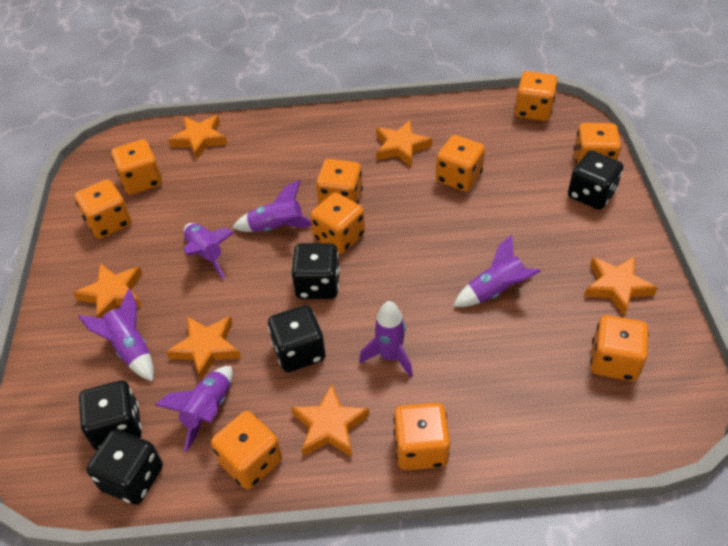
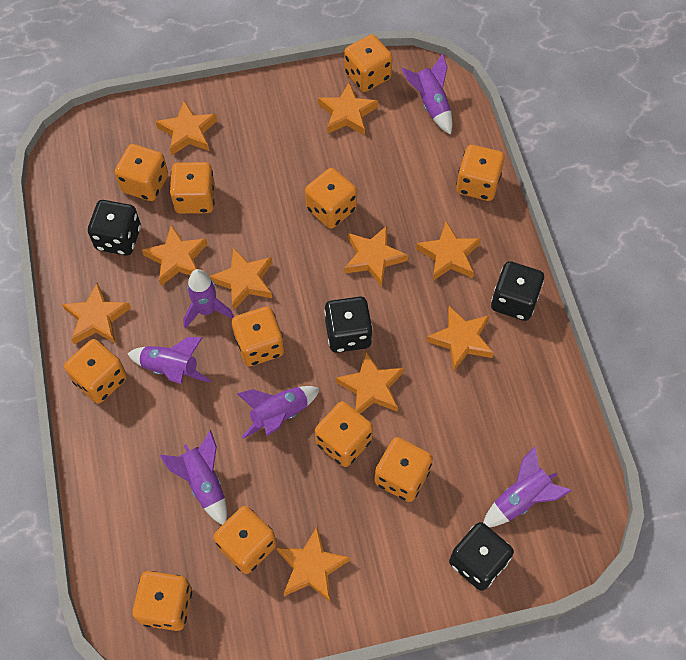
black dice: [79,381,142,450] [86,430,163,505] [268,305,326,372] [292,243,340,299] [568,151,623,210] = 5 -> [88,200,141,256] [324,297,373,353] [449,522,514,591] [491,261,544,321] = 4
orange dice: [74,179,131,239] [111,139,162,195] [211,411,282,489] [310,192,365,254] [316,159,363,205] [393,403,450,470] [436,135,485,192] [515,71,558,121] [574,123,621,165] [590,315,649,381] = 10 -> [64,339,127,404] [115,144,168,201] [132,571,192,631] [170,162,215,214] [213,506,277,574] [232,306,284,366] [305,168,357,229] [315,401,373,467] [344,34,393,92] [374,437,433,502] [456,145,505,201] = 11
orange star: [73,263,142,318] [166,316,241,380] [168,115,228,159] [291,384,369,457] [376,120,432,167] [584,257,658,316] = 6 -> [62,282,131,344] [142,225,208,286] [155,101,218,156] [209,247,272,311] [277,527,350,602] [318,82,378,136] [336,351,404,414] [345,226,408,287] [416,222,481,281] [426,306,494,371] = 10

